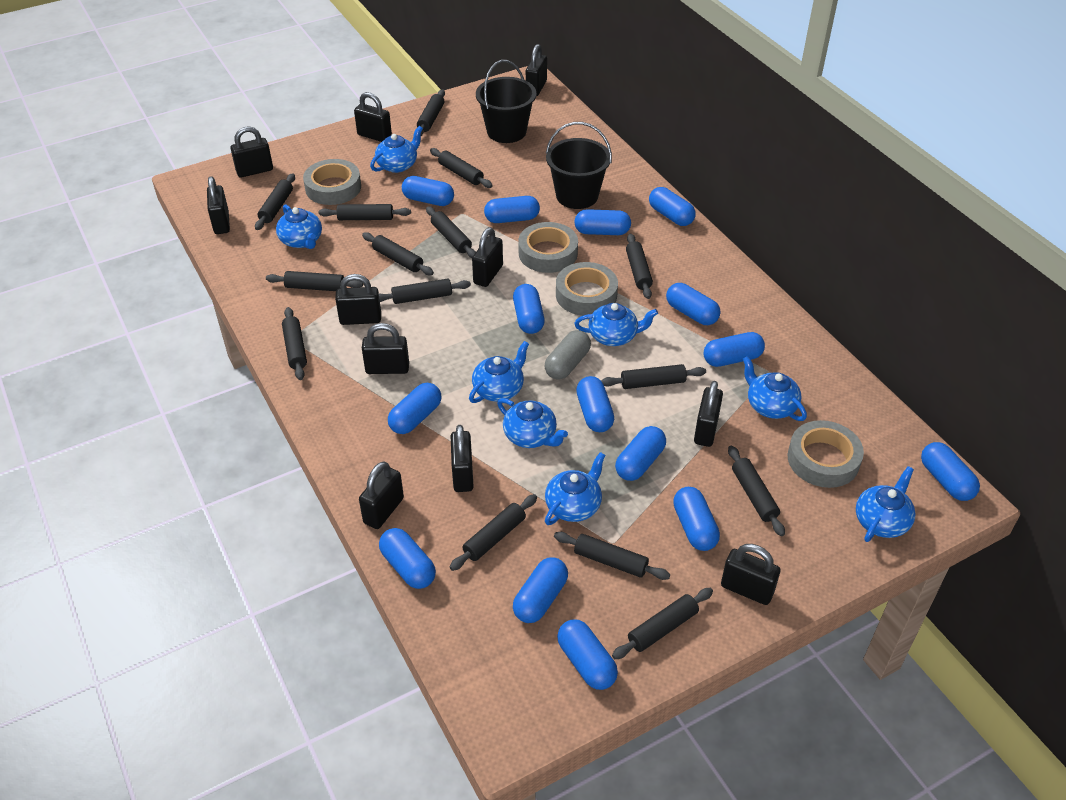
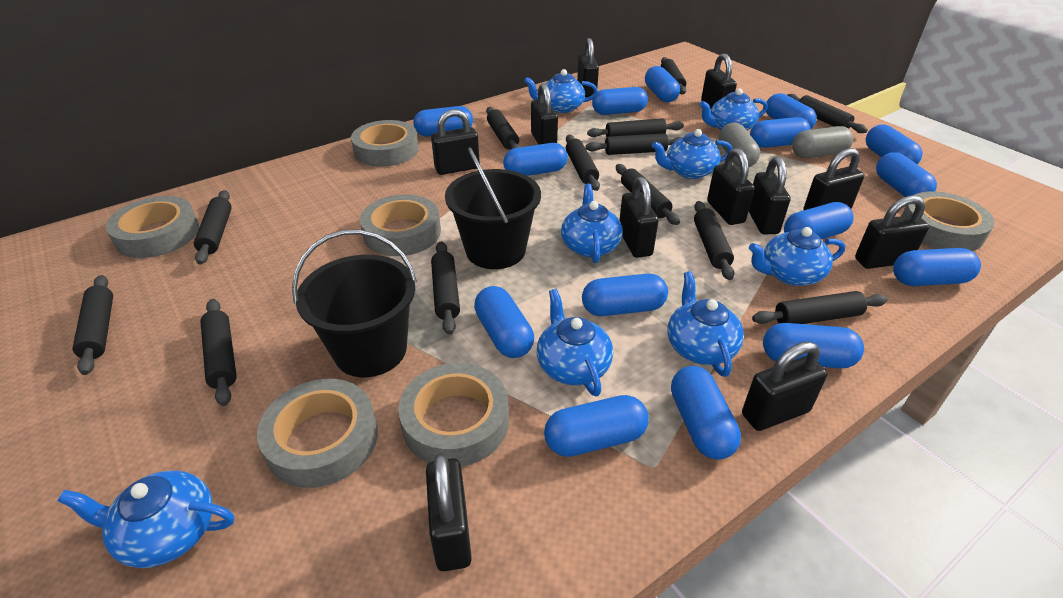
black rolling pin: [255,173,295,230] [266,271,363,291] [282,307,307,380] [319,204,411,220] [362,232,434,275] [379,279,471,304] [417,89,445,136] [426,206,476,258] [430,148,493,188] [450,494,537,571] [554,532,670,580] [601,364,706,389] [612,588,713,659] [626,233,653,299] [728,445,785,536] = 15 -> [73,275,113,375] [194,190,232,264] [201,299,237,406] [431,241,460,335] [486,107,520,150] [566,135,600,191] [585,133,682,155] [587,118,684,137] [616,164,680,225] [661,57,687,95] [694,201,734,280] [752,291,888,324] [787,94,868,133] = 13
grey capsule: [545,330,591,380] = 1 -> [719,123,760,167] [792,126,854,158] = 2
grey tape: [303,159,361,205] [518,222,578,273] [556,262,618,316] [788,420,864,488] = 4 -> [106,196,199,258] [257,379,378,488] [351,120,419,167] [360,194,441,256] [398,363,509,467] [901,191,995,251] = 6

